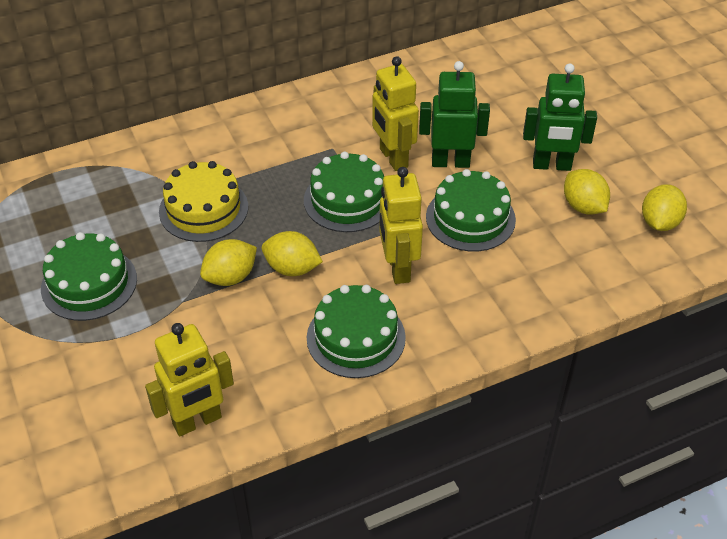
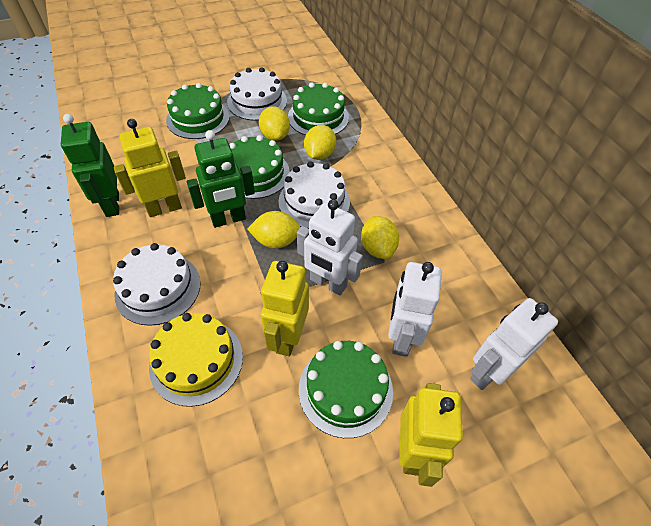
white cake: none = 0 -> [113,243,200,326] [227,67,287,121] [278,161,350,229] = 3
white robot: none = 0 -> [297,200,363,295] [388,262,442,357] [470,298,558,390] = 3

